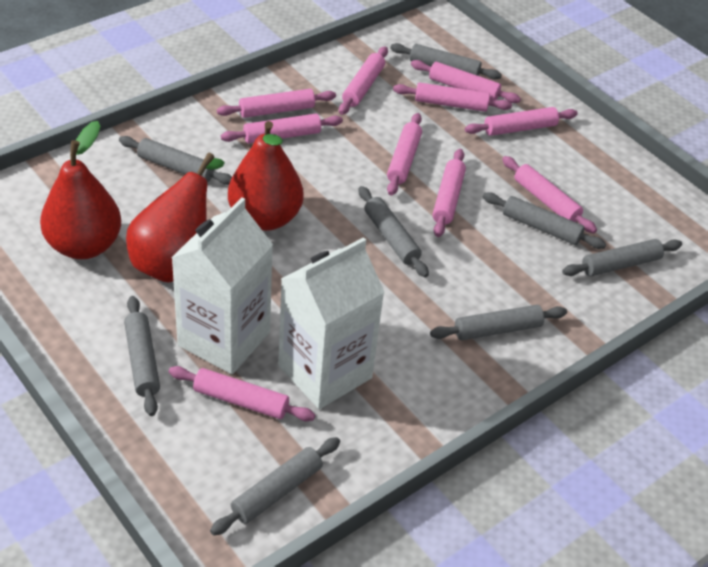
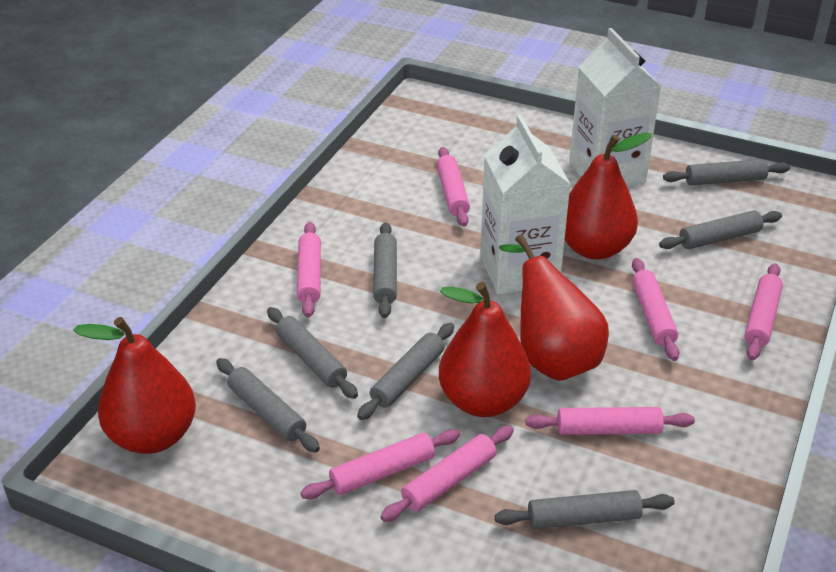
grey rolling pin: [119,136,232,185] [124,296,160,416] [210,437,340,536] [359,186,429,278] [390,43,502,80] [430,305,567,341] [483,192,606,249] [562,239,682,276] = 8 -> [216,358,320,453] [267,307,358,399] [357,323,454,420] [373,222,397,318] [495,490,675,529] [659,210,782,249] [663,159,790,185] = 7
pink rolling pin: [169,366,315,421] [217,89,336,118] [221,114,343,144] [339,46,388,115] [387,113,422,195] [393,82,512,112] [411,60,521,103] [432,149,466,237] [465,107,578,136] [502,156,597,233] = 10 -> [297,222,321,317] [300,429,460,499] [380,426,514,522] [437,147,470,227] [526,407,695,435] [632,258,679,361] [745,263,783,361] = 7
red pear: [40,121,121,259] [126,153,225,283] [228,121,303,231] = 3 -> [73,317,196,454] [439,282,531,417] [499,234,609,381] [565,132,652,260] = 4

